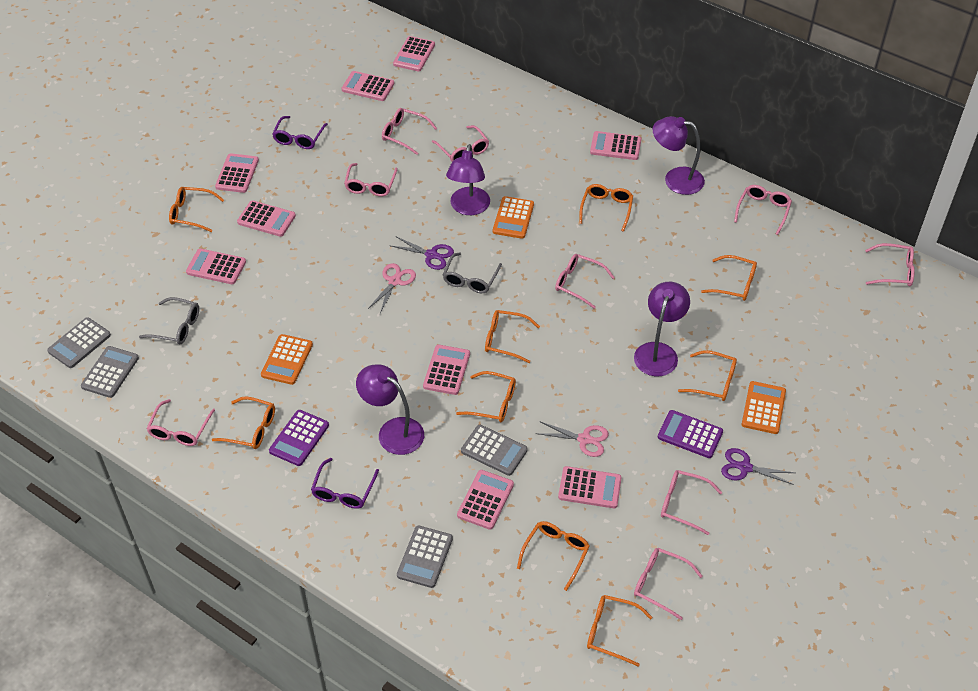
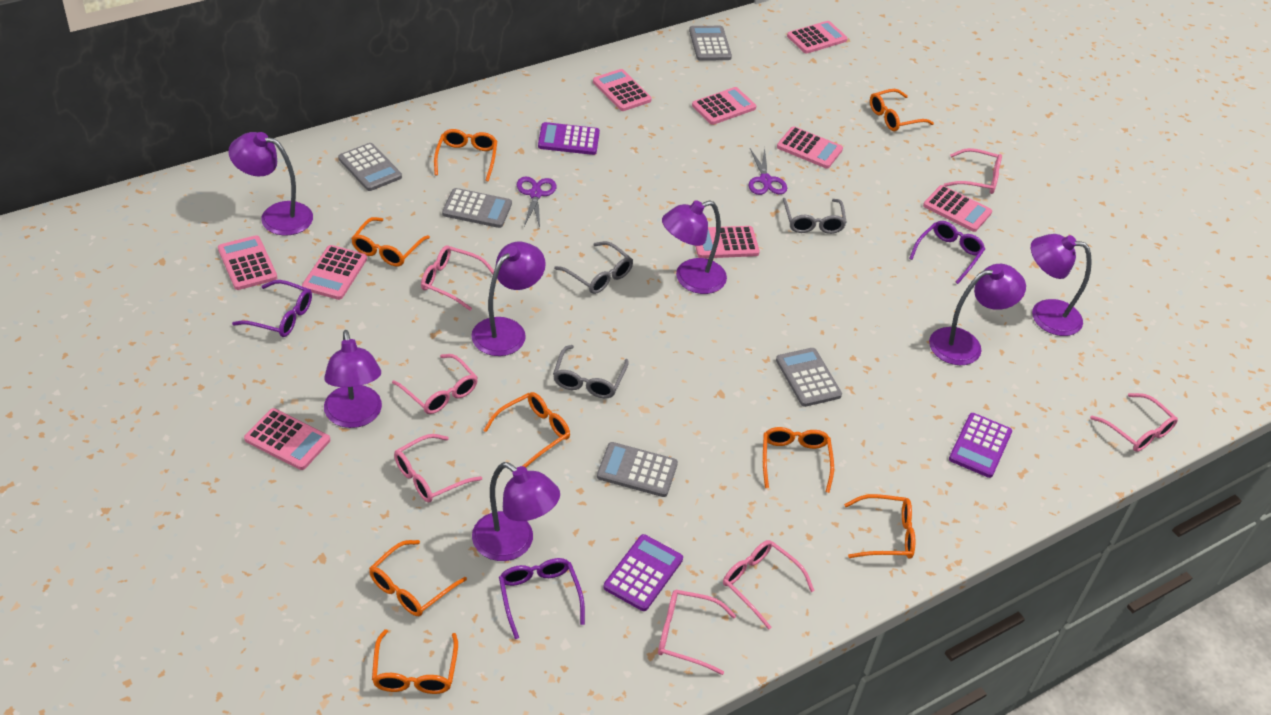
grey calculator: [47,317,111,368] [81,346,139,398] [397,525,453,588] [461,425,528,476] = 4 -> [338,143,402,191] [442,188,512,228] [597,442,678,497] [689,26,732,61] [776,348,842,407] = 5
grey glasses: [139,297,199,345] [443,252,502,293] = 2 -> [553,345,629,398] [554,241,633,294] [783,198,847,234] = 3
orange calculator: [261,334,313,385] [493,196,534,239] [742,381,786,434] = 3 -> none = 0
orange glasses: [169,187,224,232] [212,397,275,449] [456,371,516,422] [485,310,540,363] [517,521,590,591] [579,184,633,232] [587,595,653,666] [678,350,737,401] [701,255,757,301] = 9 -> [351,217,430,266] [369,540,467,616] [372,629,458,694] [434,129,497,182] [483,392,570,467] [763,427,834,493] [844,494,915,559] [870,89,934,131] = 8
pink glasses: [146,399,215,446] [344,163,398,196] [382,108,437,155] [432,125,489,162] [555,254,615,309] [634,548,703,620] [661,470,722,535] [734,185,792,235] [865,243,915,287] = 9 -> [392,354,478,414] [394,434,482,502] [421,246,494,311] [658,590,736,675] [723,540,815,630] [944,148,1002,194] [1090,393,1178,452] = 7
pink scissors: [368,263,416,314] [536,421,609,457] = 2 -> none = 0
purple calculator: [269,410,329,466] [658,410,723,458] = 2 -> [538,122,600,155] [603,534,683,611] [949,413,1012,478] = 3
purple glasses: [272,116,328,149] [311,458,379,509] = 2 -> [232,280,312,337] [499,558,585,639] [909,221,985,284] = 3
purple lamp: [356,365,424,455] [446,144,490,215] [634,282,690,376] [653,116,705,195] = 4 -> [228,132,313,236] [324,330,382,428] [471,242,546,356] [472,462,560,561] [662,200,727,294] [929,264,1026,365] [1031,234,1092,336] = 7

